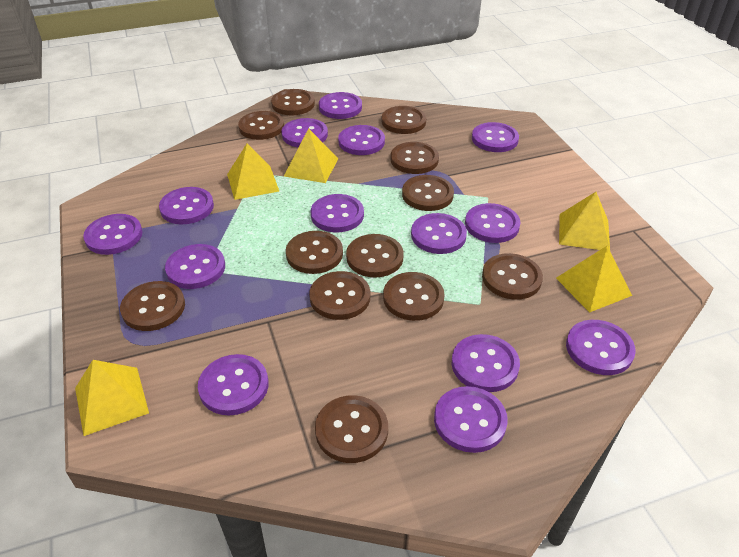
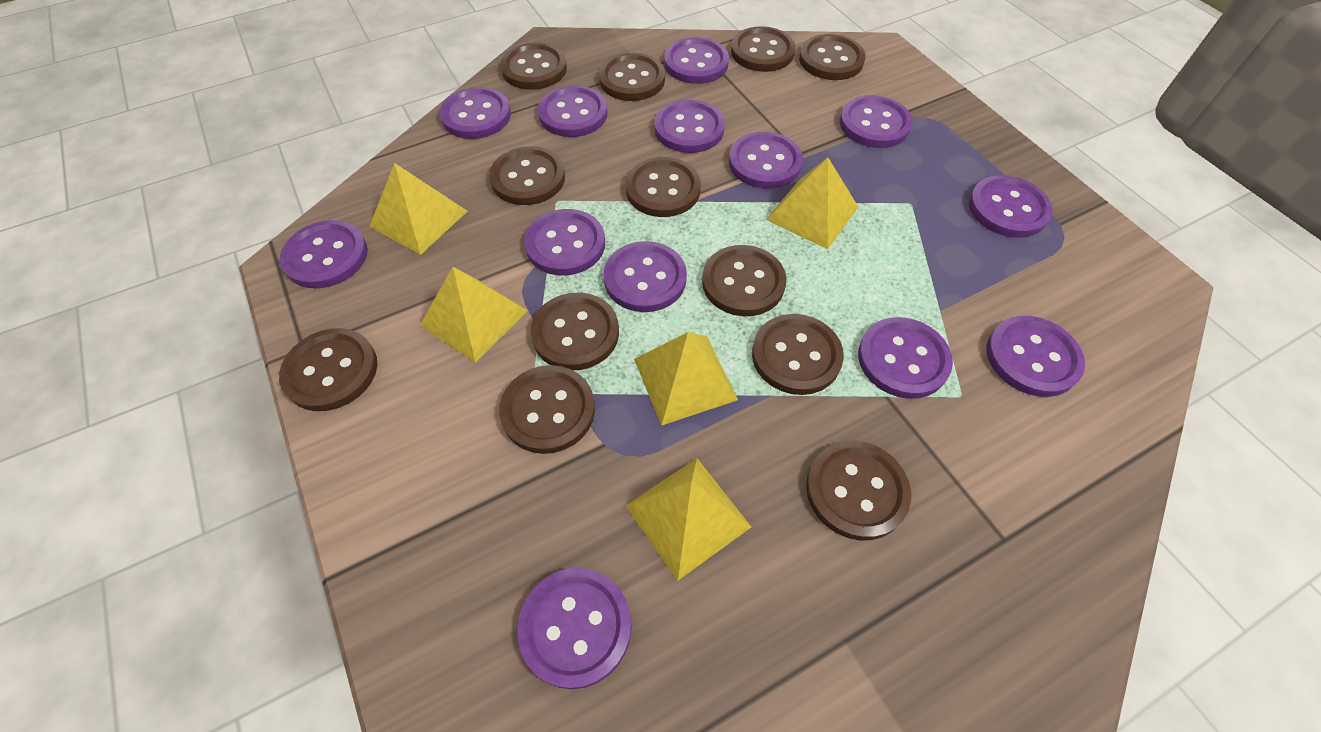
purple button: [83,214,142,255] [159,187,214,224] [165,244,225,289] [198,354,269,415] [282,118,328,147] [311,194,364,232] [319,92,362,119] [338,125,385,155] [411,213,467,254] [434,386,508,453] [452,334,520,392] [465,203,520,243] [472,122,519,152] [566,320,636,375] = 14 -> [280,220,368,288] [439,87,511,139] [518,568,632,689] [524,209,605,275] [538,85,607,137] [604,241,687,312] [654,100,725,153] [664,37,729,84] [729,132,803,189] [840,95,912,148] [858,317,953,399] [969,175,1053,238] [987,316,1085,397] = 13

